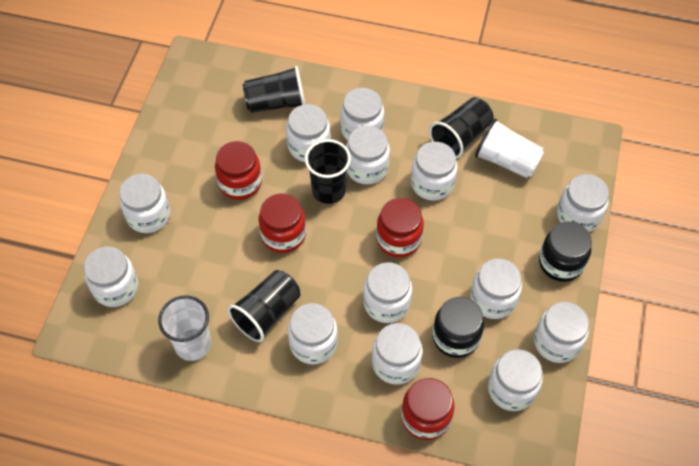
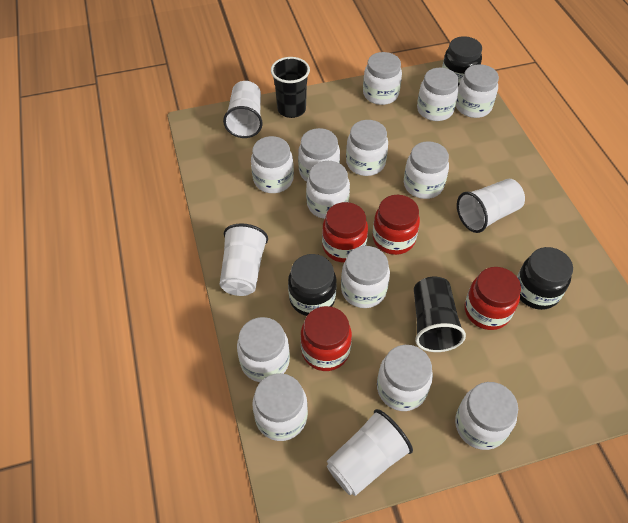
black cup: [228,270,300,342] [243,66,305,113] [305,139,351,204] [429,97,494,159] = 4 -> [271,57,310,118] [414,276,466,352] = 2
black jar: [432,297,484,358] [539,222,592,282] = 2 -> [288,254,337,316] [442,36,482,87] [517,247,573,310] = 3
white cup: [158,295,211,361] [475,119,544,178] = 2 -> [219,223,268,296] [223,81,263,138] [327,409,413,496] [457,179,525,233] = 4

